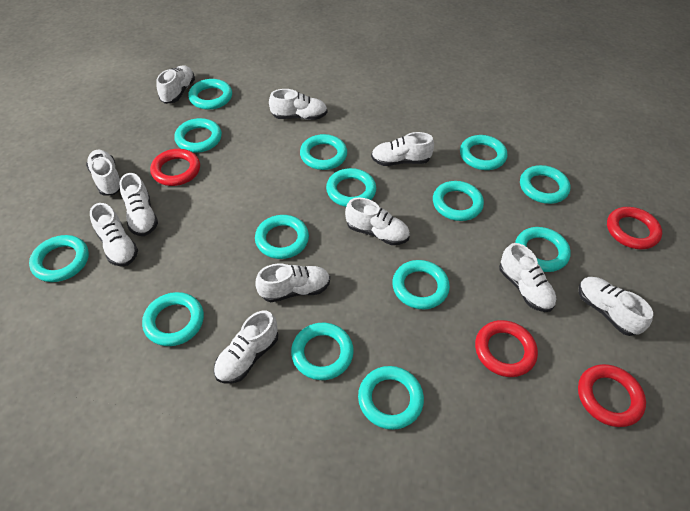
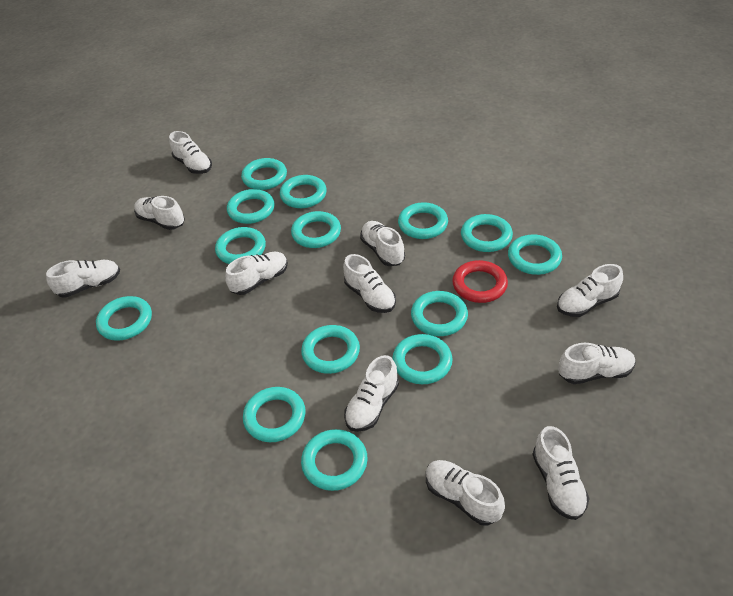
red ring: [150,149,200,186] [475,320,538,377] [578,364,646,427] [607,207,662,249] = 4 -> [452,260,508,303] = 1

